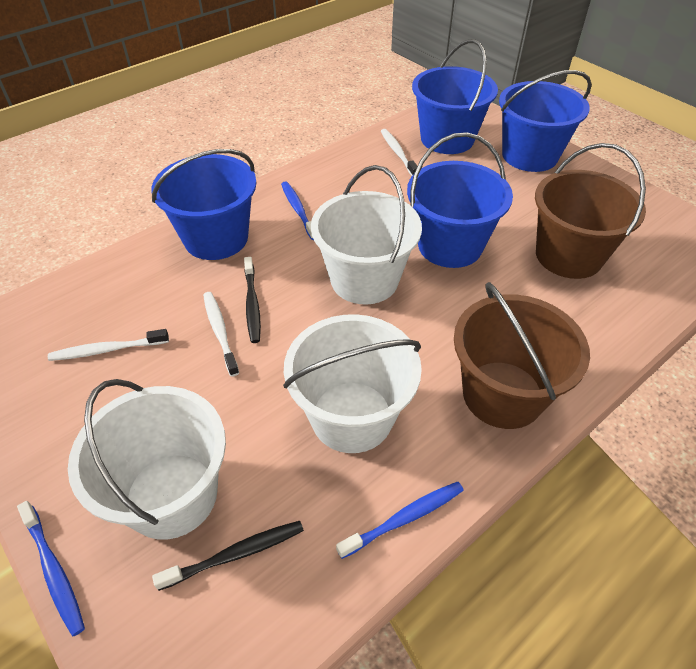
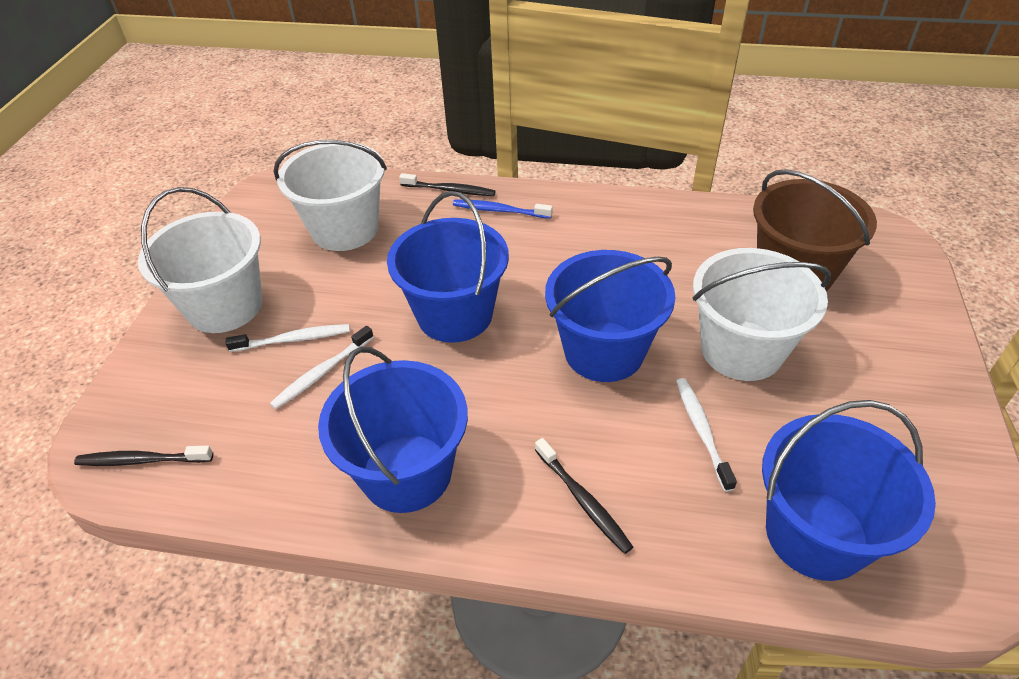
black toothbrush: [152,521,304,591] [244,257,261,343] = 2 -> [74,446,213,466] [399,173,496,196] [535,438,633,554] = 3
blue toothbrush: [17,501,85,637] [281,181,314,240] [336,482,464,559] = 3 -> [453,199,553,219] = 1
brown bucket: [454,282,590,429] [535,143,646,279] = 2 -> [753,169,877,292] = 1

